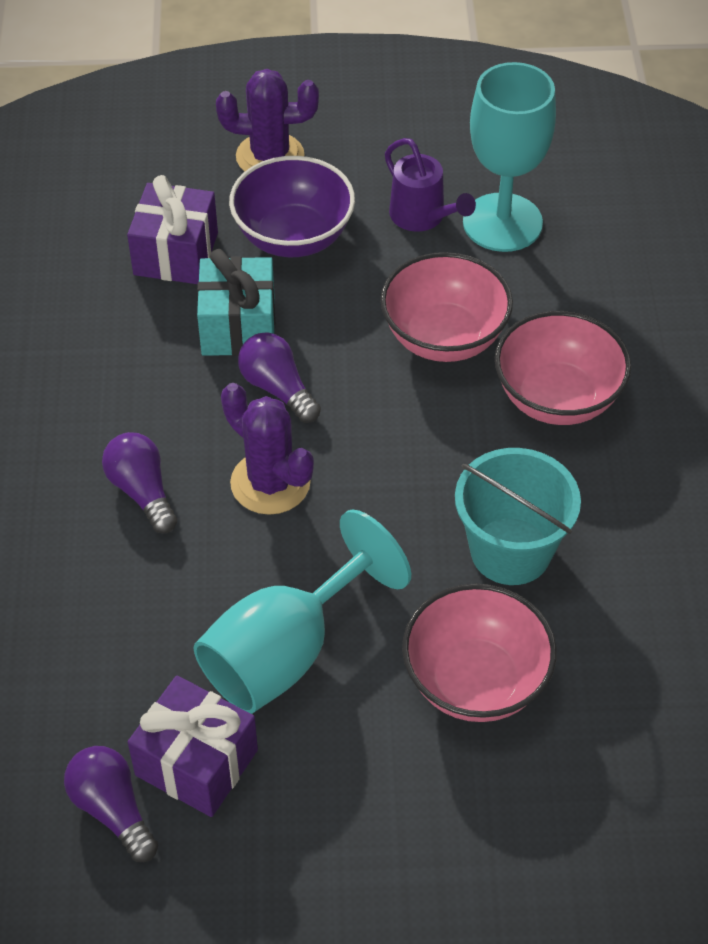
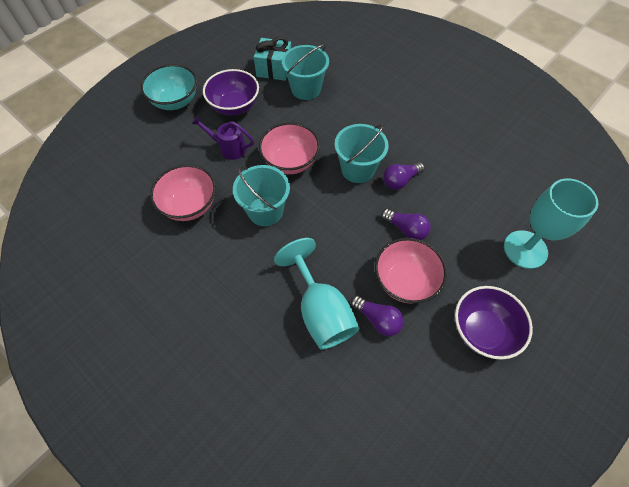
purple bowl: [229,156,355,257] = 1 -> [203,69,259,116] [455,286,533,360] = 2
purple cactus: [216,69,319,172] [221,383,314,515] = 2 -> none = 0
purple gift: [127,175,218,284] [128,676,258,817] = 2 -> none = 0
turquoise bowl: none = 0 -> [141,64,197,110] = 1
turquoise bucket: [455,448,581,585] = 1 -> [233,165,290,226] [282,44,329,100] [335,124,389,183] = 3

